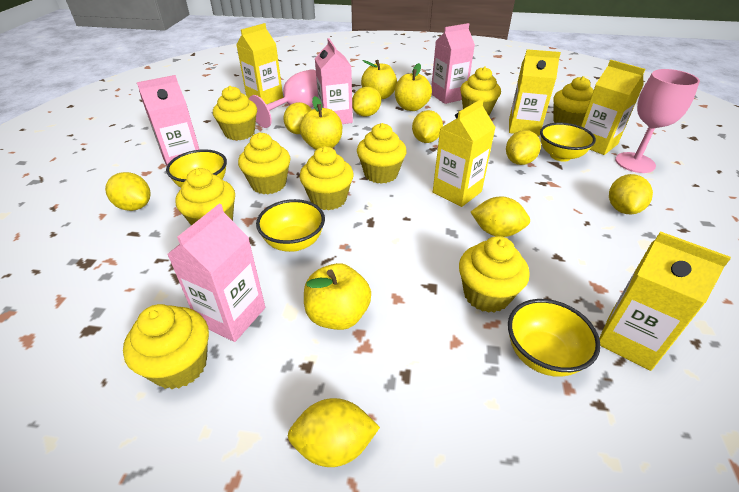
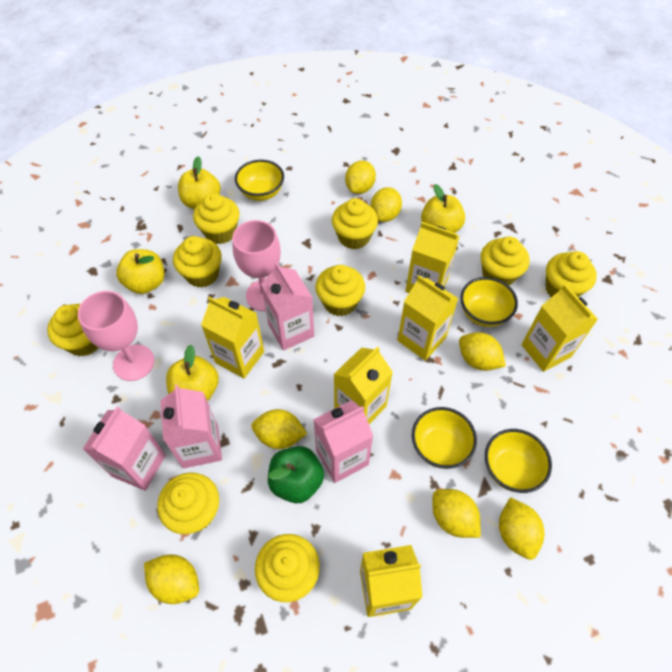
green apple: none = 0 -> [268,446,324,503] = 1
yellow carton: [236,23,283,104] [433,99,496,207] [509,49,561,136] [581,60,645,155] [599,231,731,371] = 5 -> [201,297,264,378] [334,347,393,424] [360,545,423,617] [398,275,459,361] [405,222,460,293] [521,284,598,372] = 6
yellow lemon: [105,172,151,211] [283,102,312,134] [288,398,380,467] [352,87,381,117] [412,110,443,143] [471,196,530,237] [506,130,541,165] [609,174,653,214] = 8 -> [144,554,199,604] [251,409,307,449] [345,160,376,194] [371,187,402,222] [432,489,481,538] [459,332,506,371] [499,497,544,560] = 7

